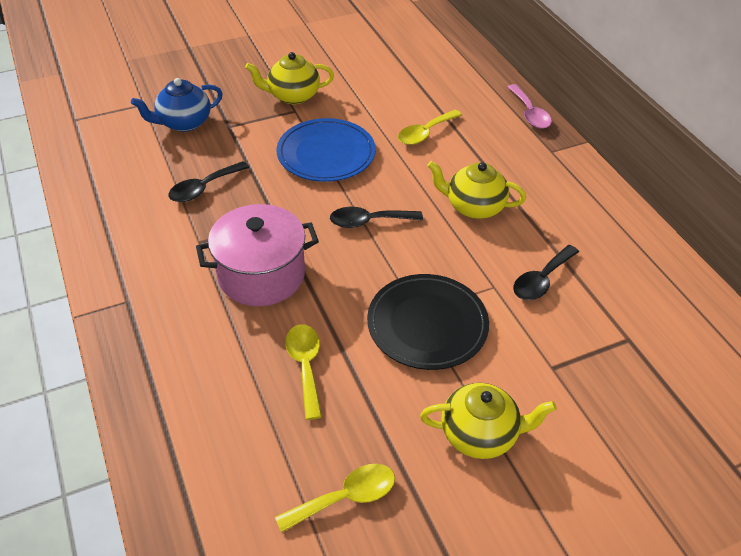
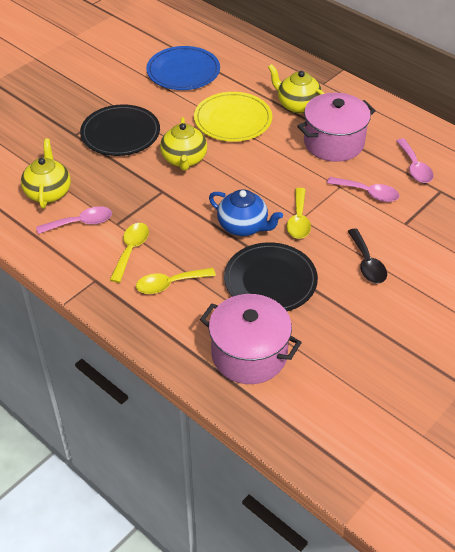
black plate: [367,274,489,370] = 1 -> [80,104,160,156] [224,242,318,311] = 2
black spoon: [168,161,249,202] [330,207,423,228] [513,245,579,300] = 3 -> [348,229,387,283] = 1
pink pot: [196,204,319,306] = 1 -> [200,294,302,384] [297,93,376,162] = 2
pink spoon: [508,84,552,129] = 1 -> [36,206,112,234] [327,177,400,202] [396,138,434,183] = 3
yellow plate: none = 0 -> [194,92,272,142] = 1

